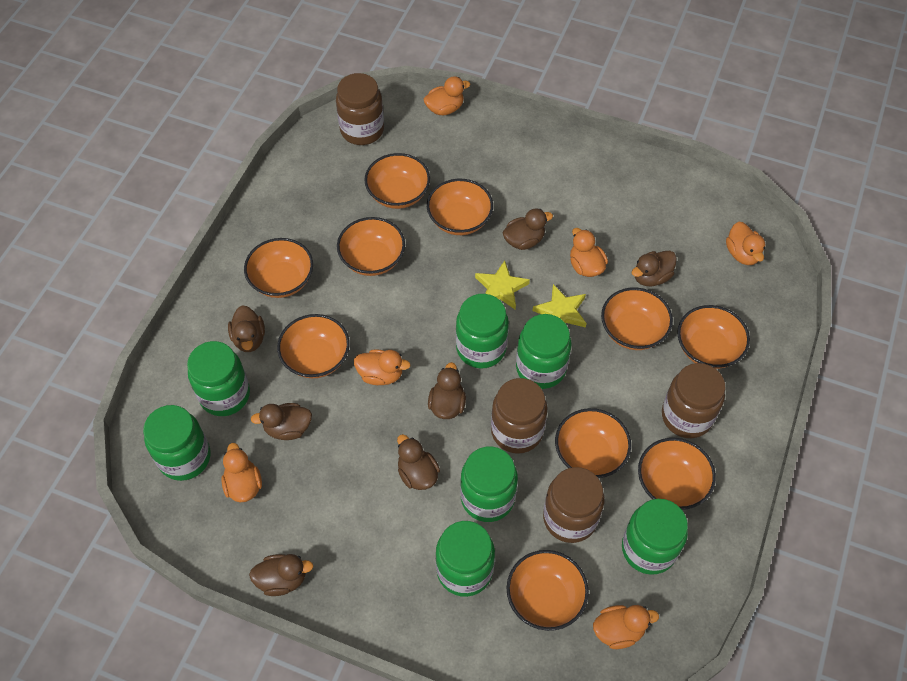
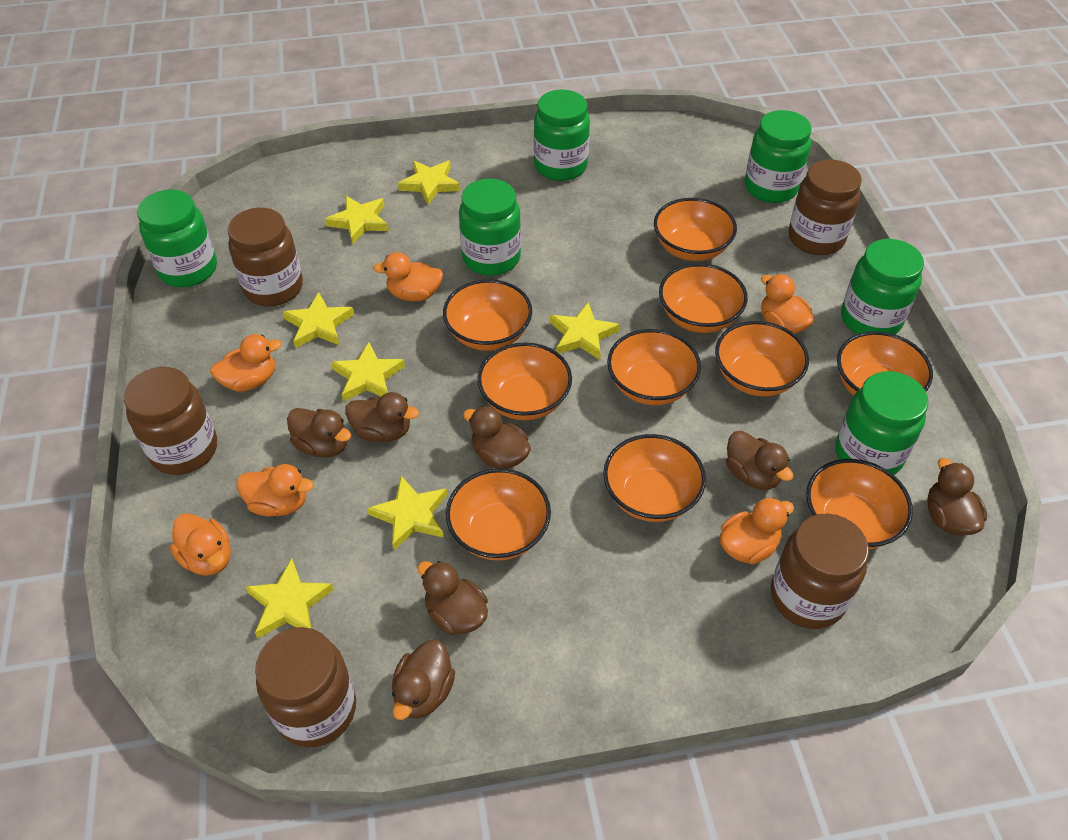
brown jar: [336,73,384,145] [491,378,547,454] [543,467,604,543] [662,363,725,438] = 4 -> [124,367,217,475] [228,208,303,306] [255,627,356,748] [771,513,869,629] [788,159,862,255] = 5
green jar: [143,405,210,481] [187,341,250,416] [436,521,495,597] [456,294,509,369] [460,446,518,522] [516,314,571,389] [622,499,688,575] = 7 -> [137,190,217,287] [459,179,521,276] [534,90,590,181] [745,110,812,203] [836,371,928,475] [841,239,924,335] = 6
yellow star: [475,260,530,310] [533,284,587,328] = 2 -> [245,558,334,638] [283,292,354,348] [325,196,389,244] [331,342,405,402] [367,476,447,550] [398,160,460,205] [550,302,620,360] = 7

